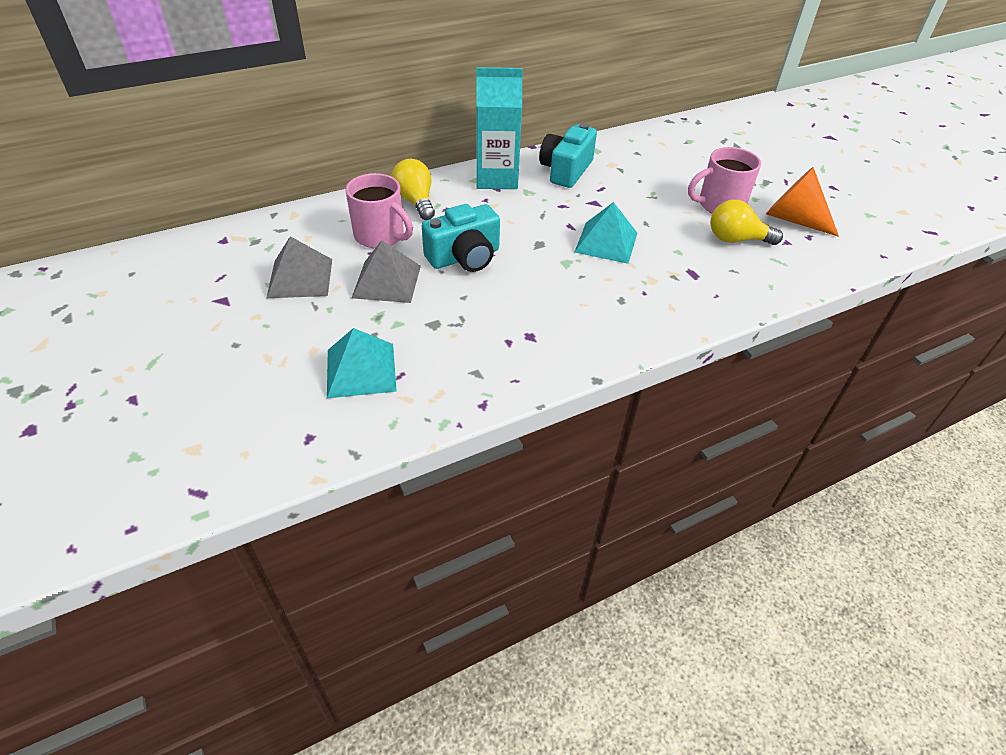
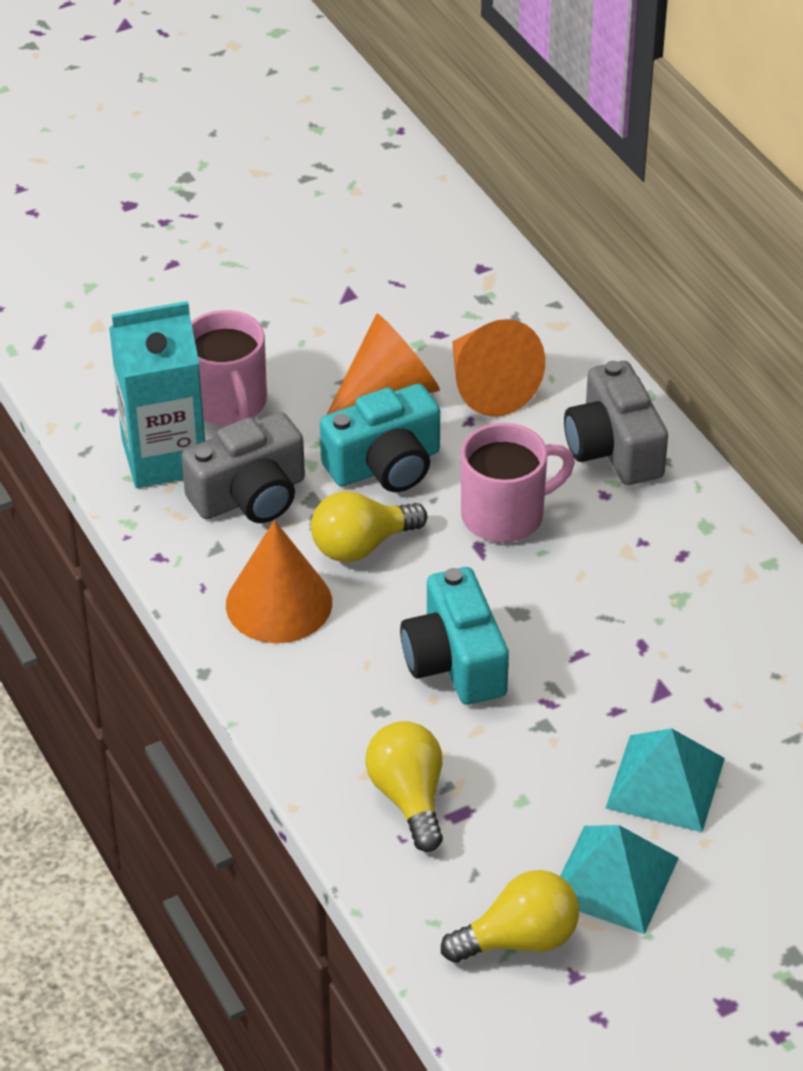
grey camera: none = 0 -> [181,412,305,523] [564,361,668,485] = 2
grey pyramid: [267,236,332,298] [352,240,421,303] = 2 -> none = 0
orange cone: [766,167,839,237] = 1 -> [226,520,332,643] [326,314,440,415] [452,319,545,417] = 3
yellow light bulb: [391,159,435,220] [710,200,783,245] = 2 -> [311,491,427,562] [365,721,443,852] [441,870,579,963] = 3

